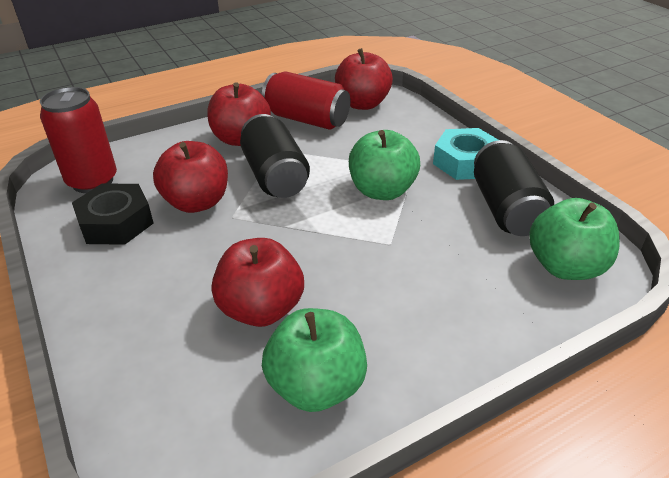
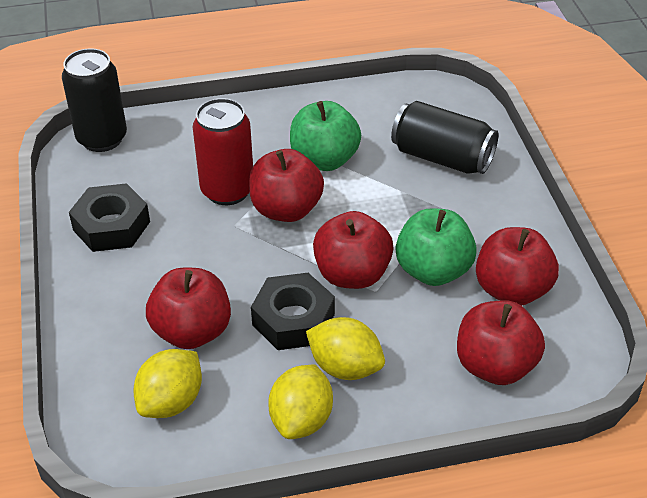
black nut: [72,183,154,245] = 1 -> [69,183,150,252] [251,273,335,350] = 2
green apple: [262,308,367,412] [349,130,420,200] [529,198,620,280] = 3 -> [290,101,361,171] [396,208,477,286] = 2
red apple: [153,141,228,213] [207,82,271,146] [212,238,304,327] [335,48,393,110] = 4 -> [146,268,231,349] [249,149,324,222] [313,211,394,289] [457,300,545,385] [476,227,559,305] = 5
red can: [40,87,117,193] [262,71,350,130] = 2 -> [193,98,253,205] = 1
turquoise nut: [433,128,498,180] = 1 -> none = 0
yellow lemon: none = 0 -> [133,349,202,418] [268,365,333,439] [306,317,385,380] = 3

